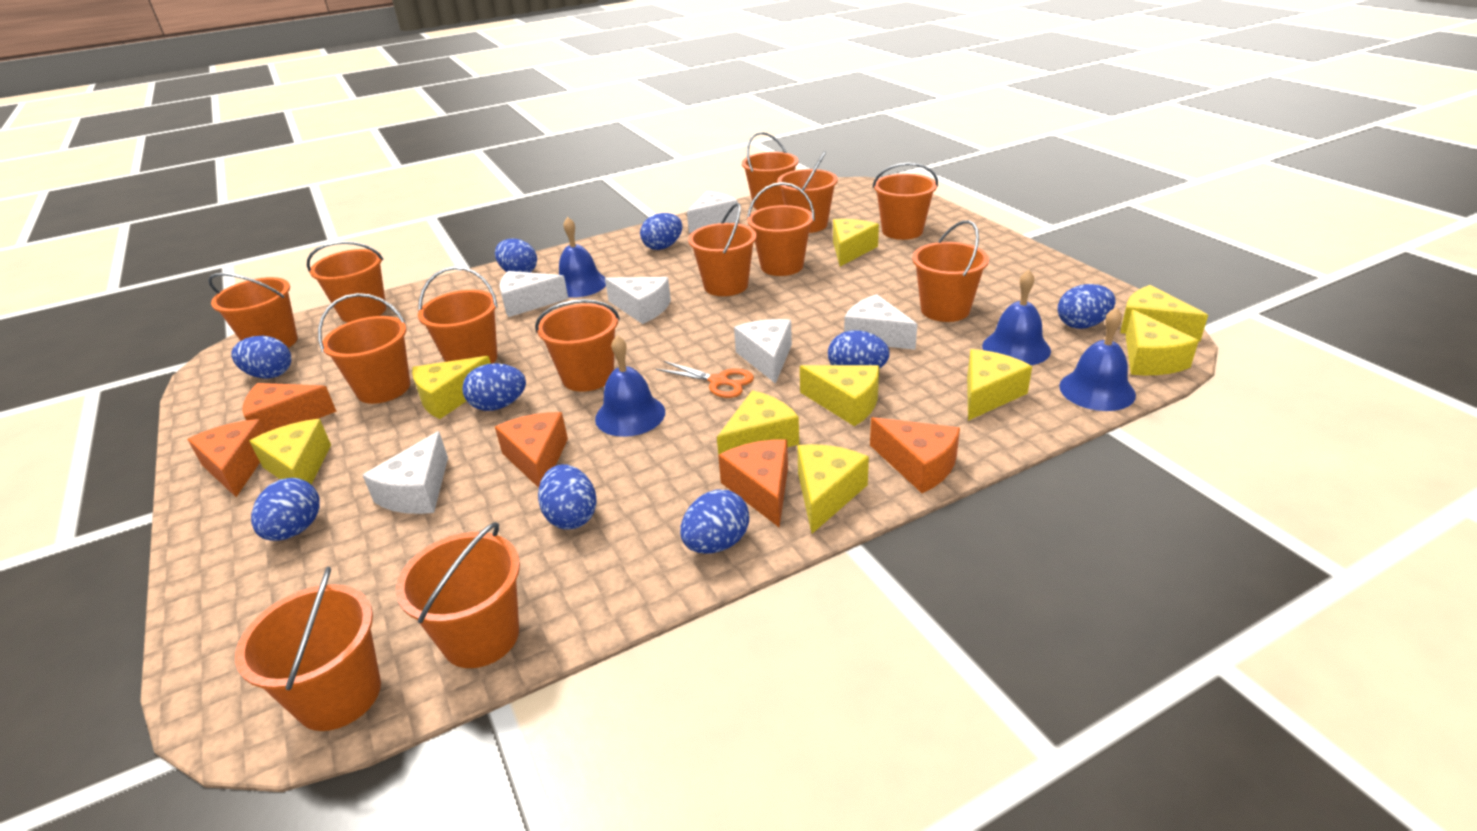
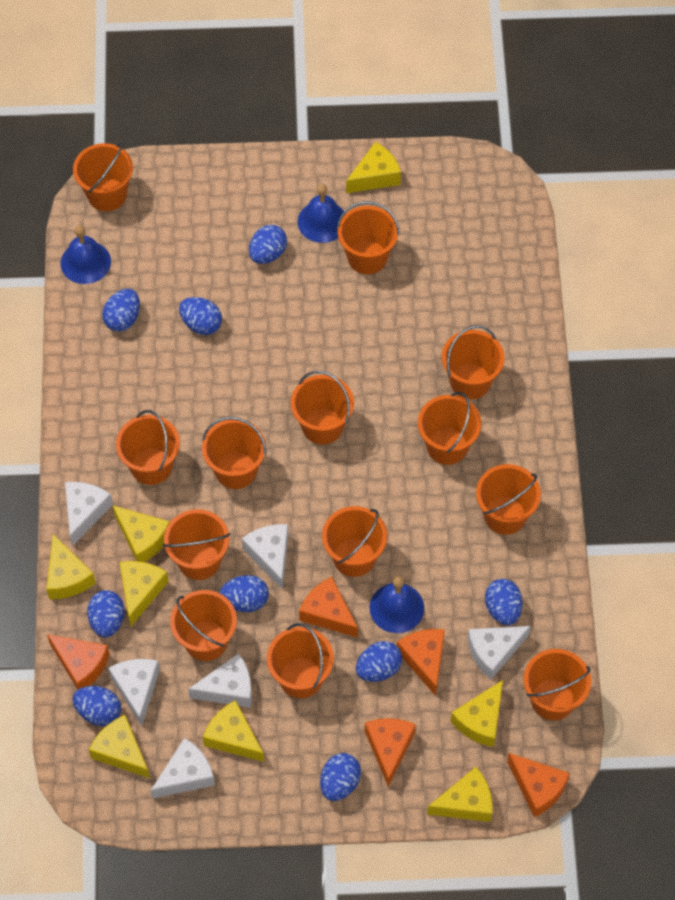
blue bell: [559,217,606,298] [595,335,665,437] [982,270,1051,365] [1059,307,1136,411] = 4 -> [61,225,111,284] [298,184,344,243] [370,576,424,633] = 3
orange scissors: [656,361,754,398] = 1 -> none = 0
yellow cheese: [250,419,331,485] [412,356,491,419] [717,390,799,455] [797,444,869,534] [800,365,879,426] [833,219,879,266] [967,349,1032,421] [1120,285,1208,342] [1126,310,1199,375] = 9 -> [46,534,96,599] [89,715,150,778] [113,506,170,562] [119,561,169,626] [203,700,264,762] [346,142,401,193] [427,767,492,822] [451,680,503,747] = 8

